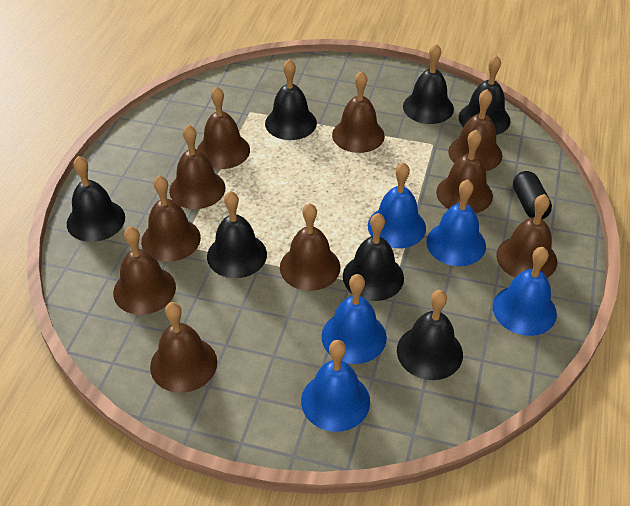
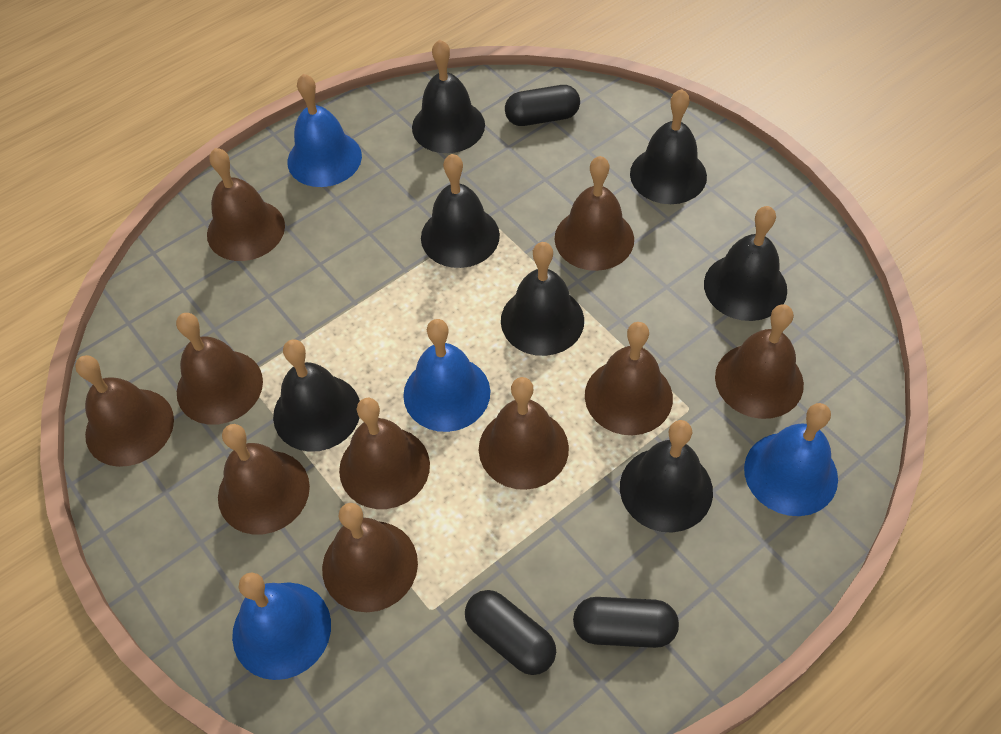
black capsule: [513,171,552,219] = 1 -> [465,590,556,675] [505,85,580,126] [573,597,679,648] = 3
blue bell: [301,340,370,432] [321,274,387,364] [368,162,426,248] [426,180,486,266] [493,247,557,336] = 5 -> [232,572,331,680] [288,74,362,187] [403,319,490,432] [744,403,838,516] = 4

